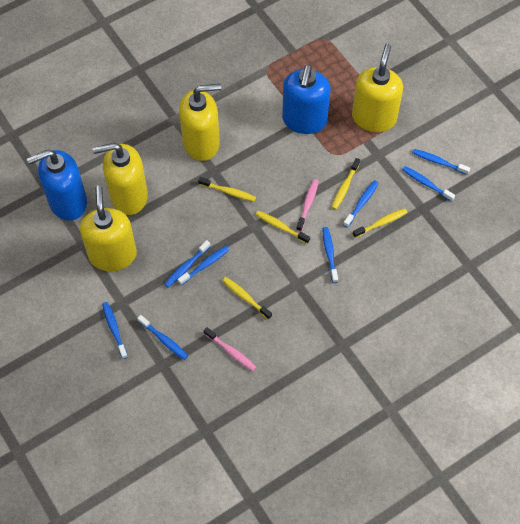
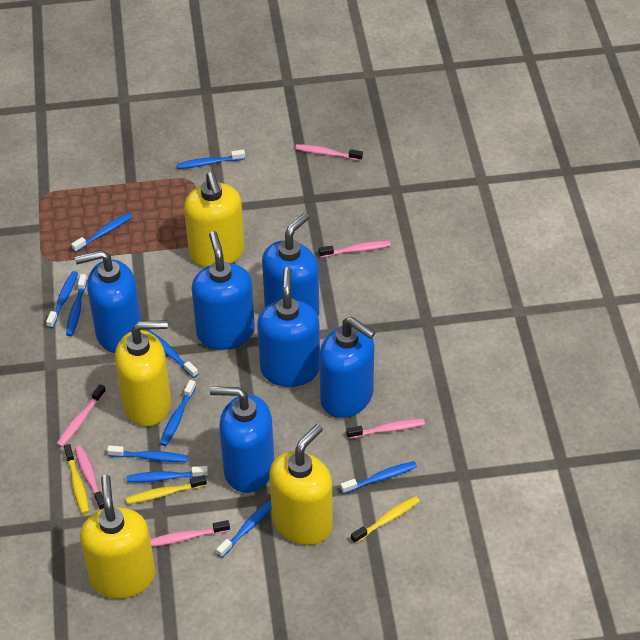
blue soap dispenser: [27,150,87,221] [282,65,331,134] = 2 -> [75,250,142,353] [192,231,255,349] [210,386,274,493] [257,267,320,387] [262,213,319,316] [319,317,375,418] = 6
blue toothbrush: [102,302,128,359] [137,315,188,360] [164,240,211,287] [178,246,230,285] [322,227,338,283] [343,180,379,228] [402,166,455,202] [413,149,470,175] = 8 -> [46,271,78,328] [66,274,87,336] [71,213,133,252] [107,446,188,462] [127,466,208,482] [147,330,198,378] [160,380,196,446] [177,149,245,169] [216,500,272,558] [341,461,417,494] = 10
pink toothbrush: [204,327,257,371] [296,179,319,231] = 2 -> [57,384,106,447] [75,446,104,510] [150,520,230,547] [295,144,363,161] [319,241,391,258] [347,419,425,439] = 6
yellow toothbrush: [198,177,256,202] [222,277,272,320] [256,211,310,244] [331,158,360,210] [353,208,408,238] = 5 -> [64,444,89,514] [126,475,207,504] [351,496,420,544] = 3

